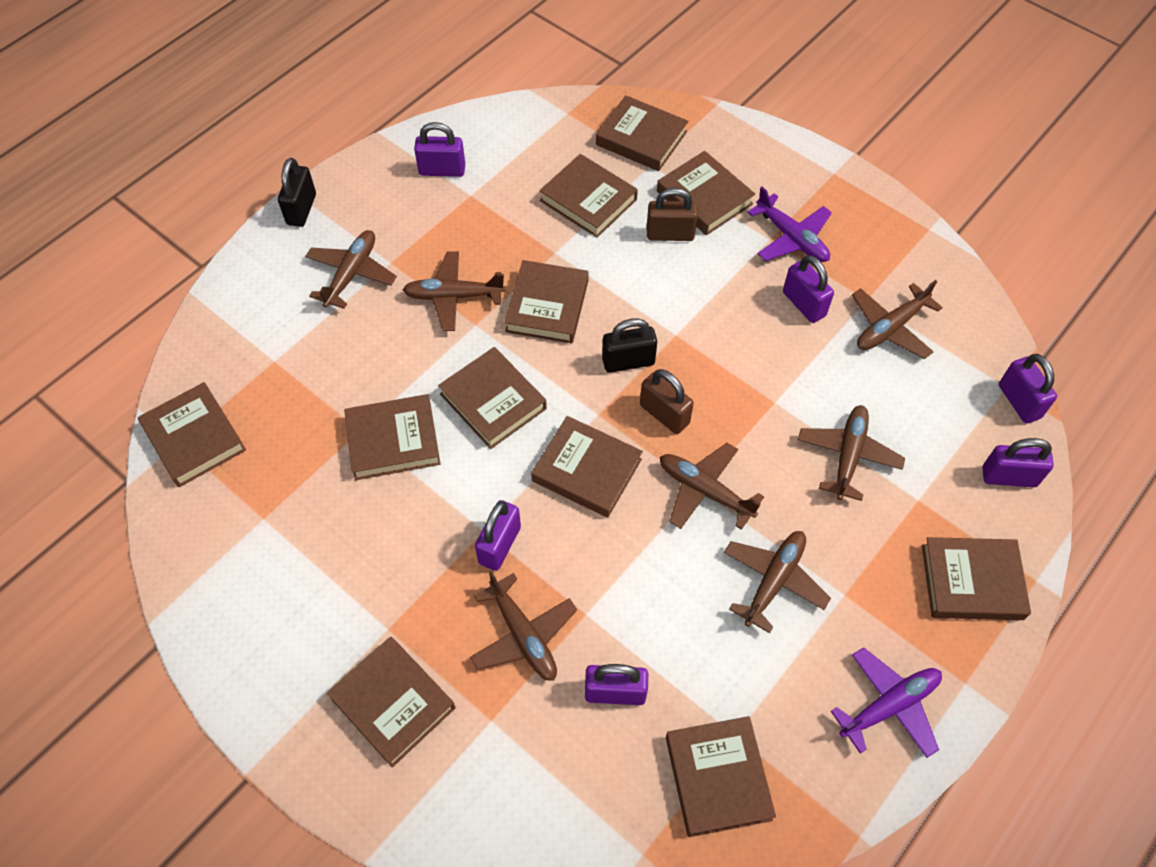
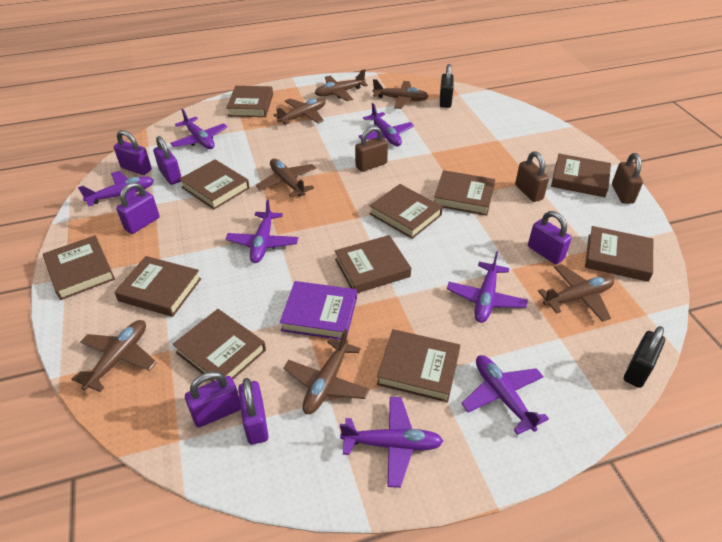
brown padlock: [640,369,694,434] [647,188,698,241] = 2 -> [355,126,388,172] [515,151,549,202] [612,153,643,204] = 3
purple book: none = 0 -> [280,281,357,340] = 1
purple plane: [747,187,832,262] [831,647,942,758] = 2 -> [78,171,154,206] [170,109,227,149] [226,199,298,263] [340,397,443,488] [358,103,414,146] [447,251,528,323] [461,355,549,435] = 7

